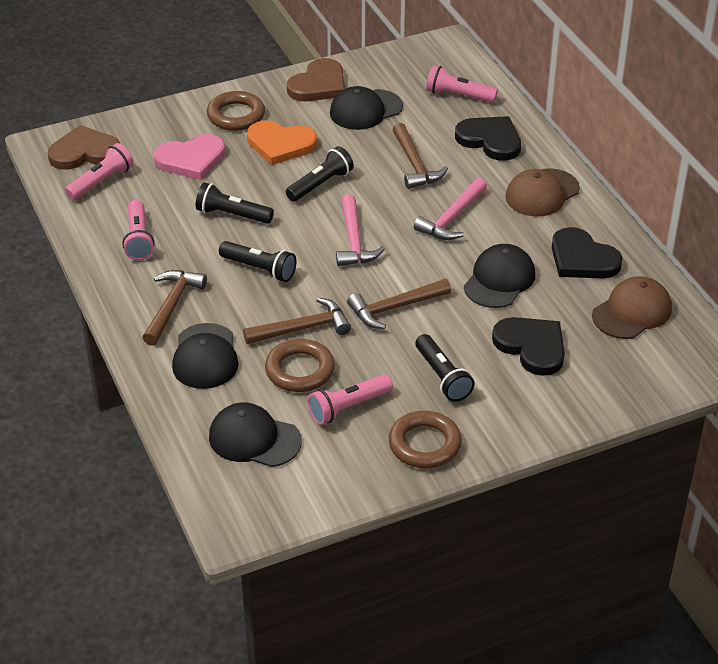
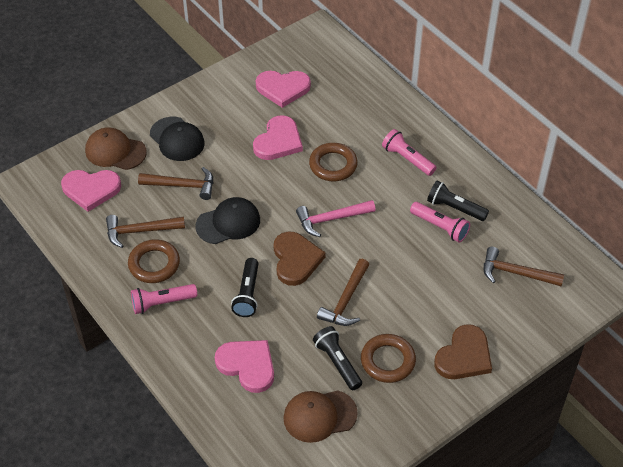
black cap: [172,323,239,389] [209,402,302,467] [330,86,403,130] [464,244,535,308] = 4 -> [150,117,205,161] [195,197,260,244] = 2
black flashlight: [196,182,274,224] [219,241,296,282] [286,146,354,202] [415,334,475,402] = 4 -> [231,258,259,317] [313,326,362,391] [427,181,489,221] = 3
black heart: [455,116,521,161] [492,317,565,376] [552,227,622,278] = 3 -> none = 0
orange heart: [247,120,317,165] = 1 -> none = 0
pink flashlight: [65,143,134,200] [122,200,155,260] [308,375,393,425] [426,65,498,102] = 4 -> [131,284,197,314] [382,129,437,176] [410,202,470,243] = 3
pink hammer: [336,194,385,266] [414,178,487,240] = 2 -> [296,200,375,237] = 1
pink heart: [154,134,225,180] = 1 -> [61,170,121,212] [215,340,274,393] [253,115,303,160] [256,71,311,108] = 4

